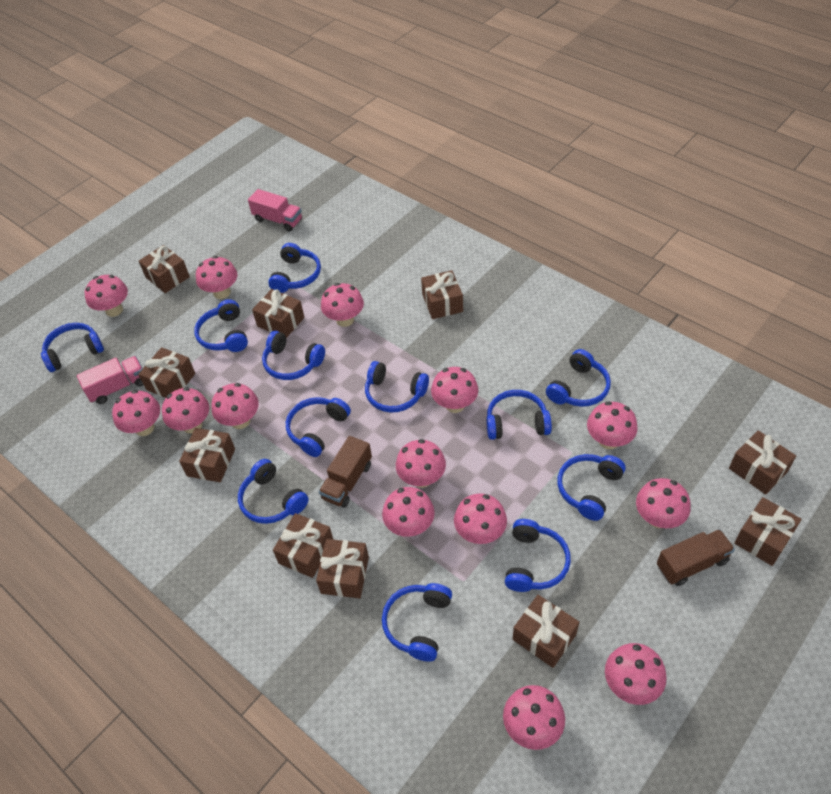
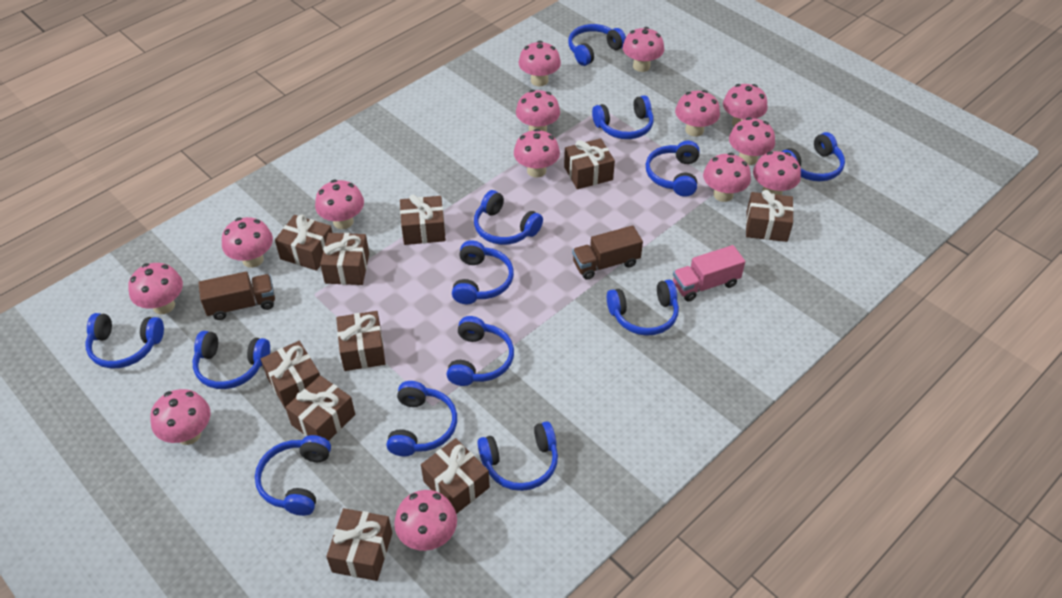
blue headphones: [41,323,104,372] [194,299,248,352] [238,459,309,524] [262,331,325,380] [268,243,321,293] [286,397,351,457] [365,361,429,413] [382,583,452,661] [486,390,552,440] [505,519,571,592] [546,349,611,407] [557,454,626,521] = 12 -> [85,313,164,369] [193,331,270,389] [255,435,331,516] [387,381,457,456] [447,316,514,386] [452,240,514,304] [474,190,543,245] [478,421,558,491] [568,24,626,66] [592,95,653,139] [607,280,679,336] [646,141,700,197] [781,132,845,181] = 13
pink truck: [77,356,143,404] [248,189,302,232] = 2 -> [673,245,745,302] = 1

